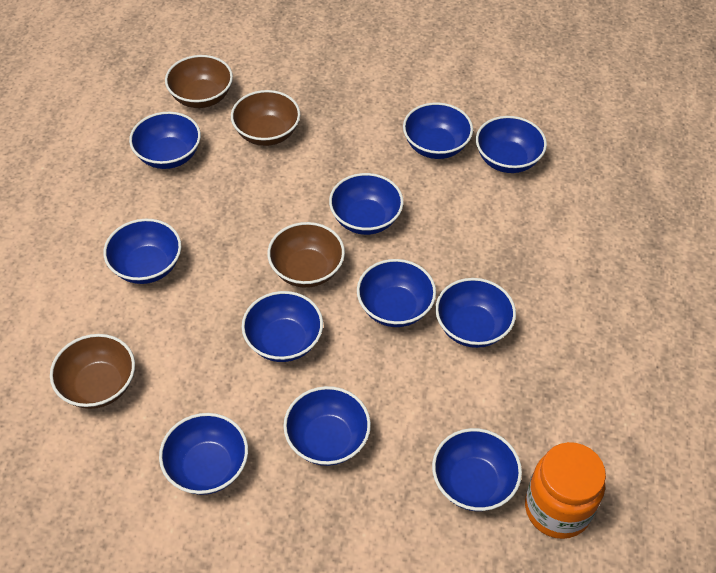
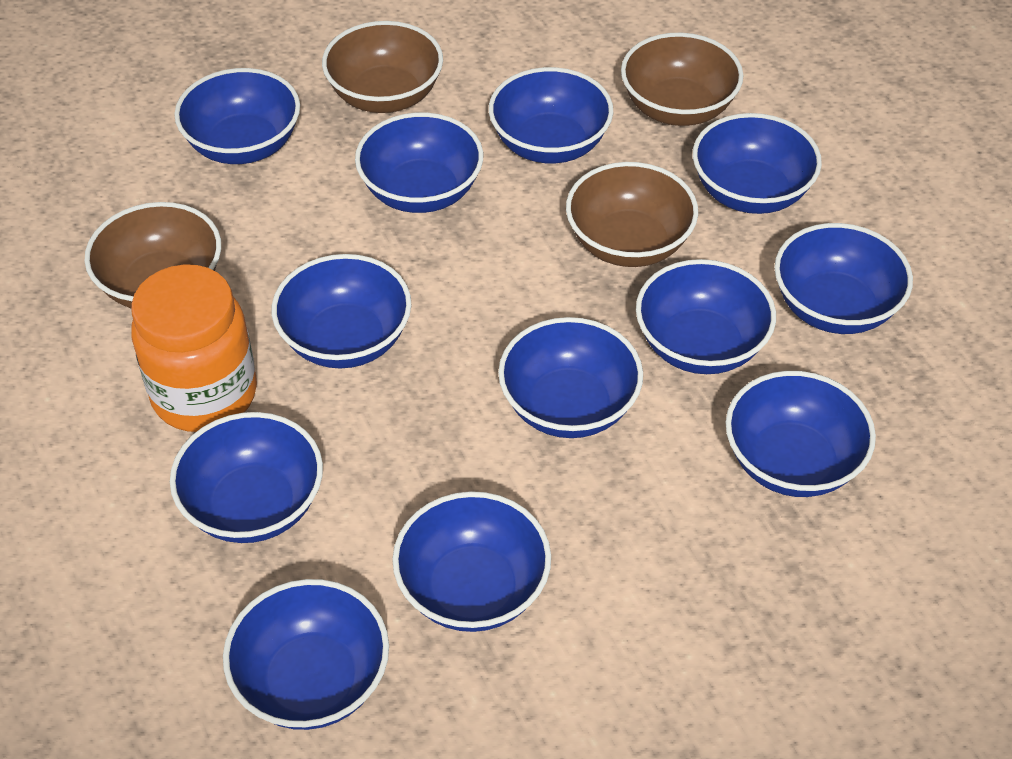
blue bowl: [103,219,181,284] [129,112,201,169] [159,413,248,495] [242,291,323,362] [283,386,371,466] [329,173,404,235] [357,259,436,327] [403,102,473,159] [432,428,522,511] [435,278,516,348] [476,116,547,173] = 11 -> [170,412,323,543] [174,68,300,164] [223,579,389,730] [272,254,412,368] [355,112,483,213] [392,491,551,632] [489,67,613,163] [498,317,643,438] [636,259,776,374] [693,113,822,214] [725,371,876,497] [774,223,913,334] = 12

